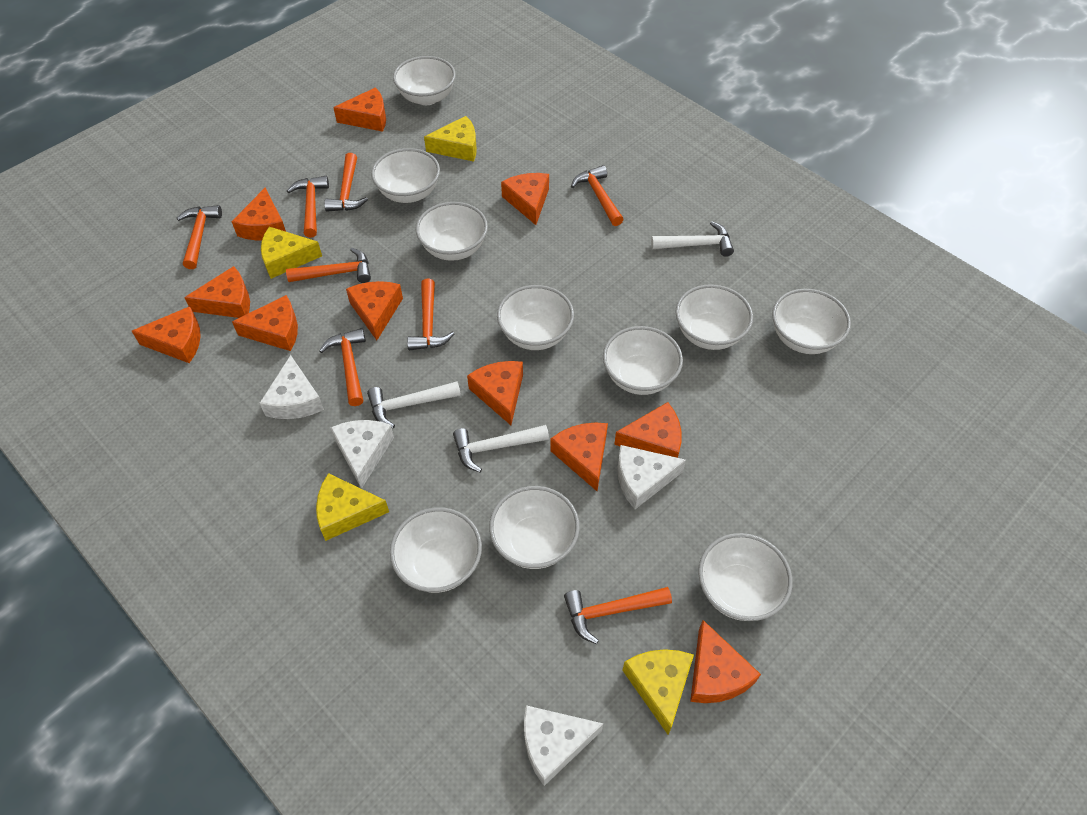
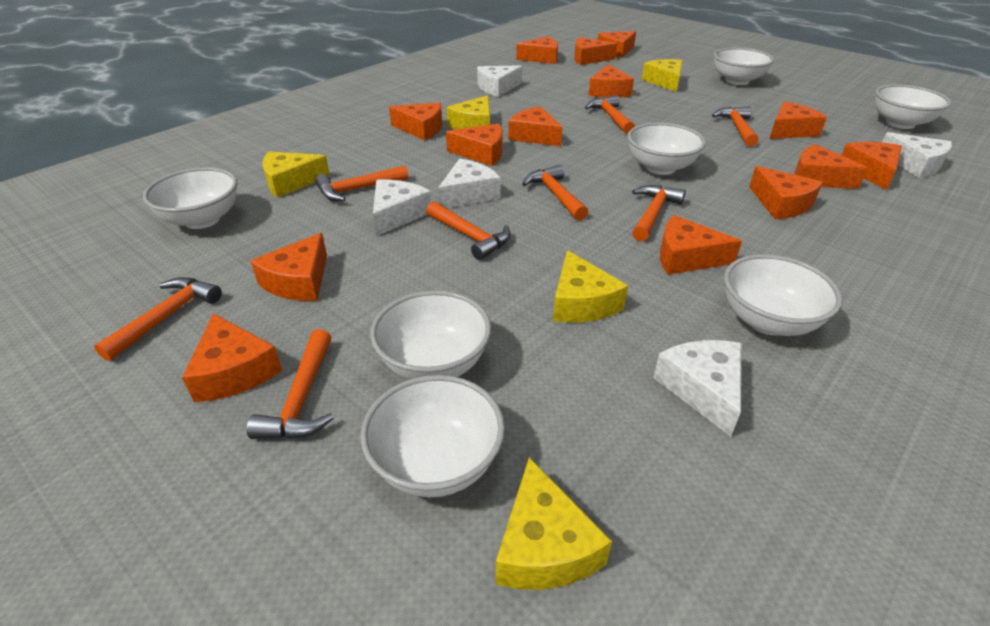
orange cheese: [132,306,201,363] [184,266,250,318] [231,188,286,240] [232,295,298,351] [333,88,386,132] [346,281,403,340] [467,361,523,425] [501,173,549,225] [550,423,608,491] [614,402,682,458] [690,620,761,703] = 11 -> [182,313,283,402] [250,233,327,301] [389,103,442,141] [446,124,503,166] [508,106,563,146] [516,36,558,64] [574,37,617,65] [589,64,634,98] [598,31,636,58] [660,215,742,275] [749,166,823,219] [770,101,827,139] [794,144,868,189] [842,142,902,190] = 14
white bowl: [371,148,440,203] [390,507,482,593] [393,56,456,105] [416,202,488,261] [489,486,580,569] [497,285,574,350] [603,326,683,395] [675,284,753,350] [698,533,793,621] [772,289,851,354] = 10 -> [143,167,237,229] [360,375,505,497] [370,290,491,380] [628,122,706,175] [714,47,774,85] [724,254,842,336] [875,84,951,129] = 7
white cheese: [260,355,324,419] [331,420,394,489] [524,705,603,786] [617,445,686,509] = 4 -> [373,180,431,236] [438,159,501,208] [477,65,522,97] [653,340,741,437] [882,132,952,178] = 5
white hammer: [367,382,461,428] [453,425,549,473] [651,221,734,257] = 3 -> none = 0
yellow cheese: [261,227,322,279] [316,473,389,541] [424,116,477,162] [622,649,694,734] = 4 -> [262,151,330,198] [447,95,490,130] [496,457,612,590] [553,250,628,323] [642,59,683,92] = 5

